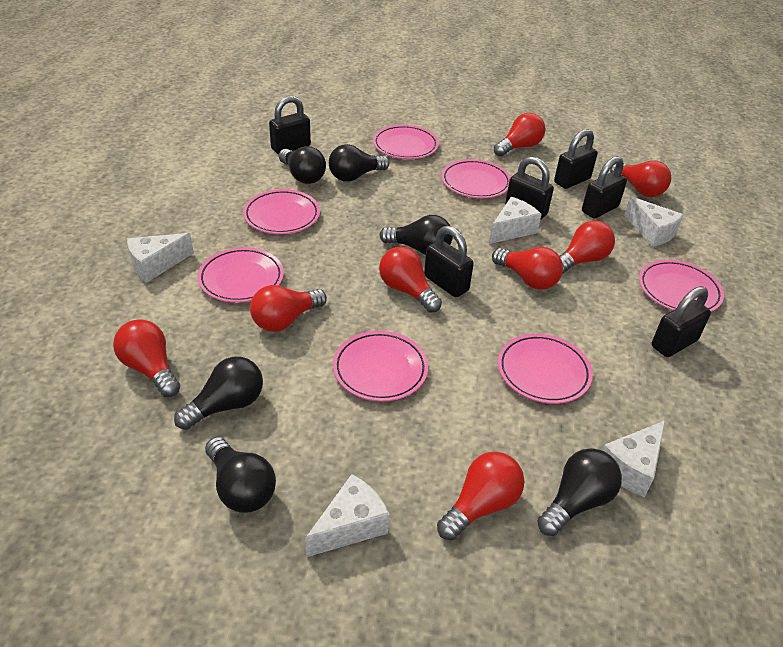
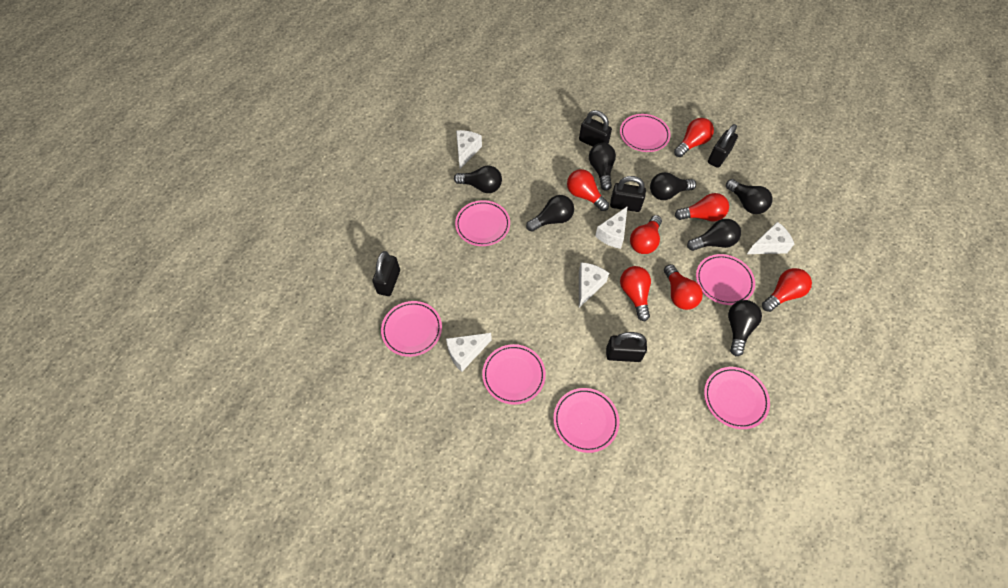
black light bulb: [174,357,263,430] [205,437,276,513] [279,146,326,184] [329,144,389,182] [379,215,453,255] [537,448,622,536] = 6 -> [454,165,502,193] [526,195,574,232] [589,143,616,191] [650,172,696,200] [687,219,741,251] [726,179,772,214] [728,300,762,356] = 7
black padlock: [269,96,311,154] [424,226,474,297] [505,156,554,220] [554,129,598,189] [582,156,627,219] [651,286,711,357] = 6 -> [372,251,400,296] [579,110,612,147] [606,332,647,362] [610,176,646,212] [708,124,738,168] = 5
red light bulb: [113,319,180,397] [250,285,327,332] [379,247,442,313] [437,452,524,540] [492,247,563,290] [494,113,546,156] [560,220,615,274] [610,160,671,197] = 8 -> [567,169,609,211] [620,266,651,321] [630,215,662,254] [664,264,703,310] [674,118,714,157] [675,193,729,221] [762,268,812,312] = 7

